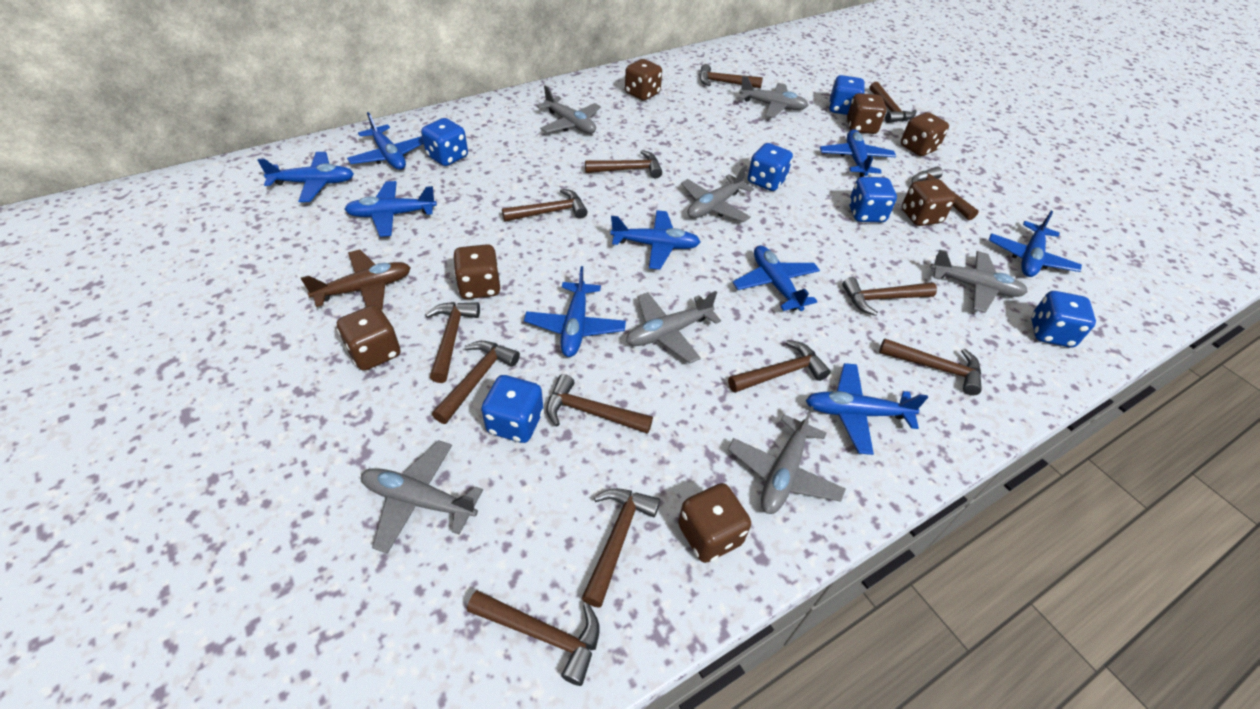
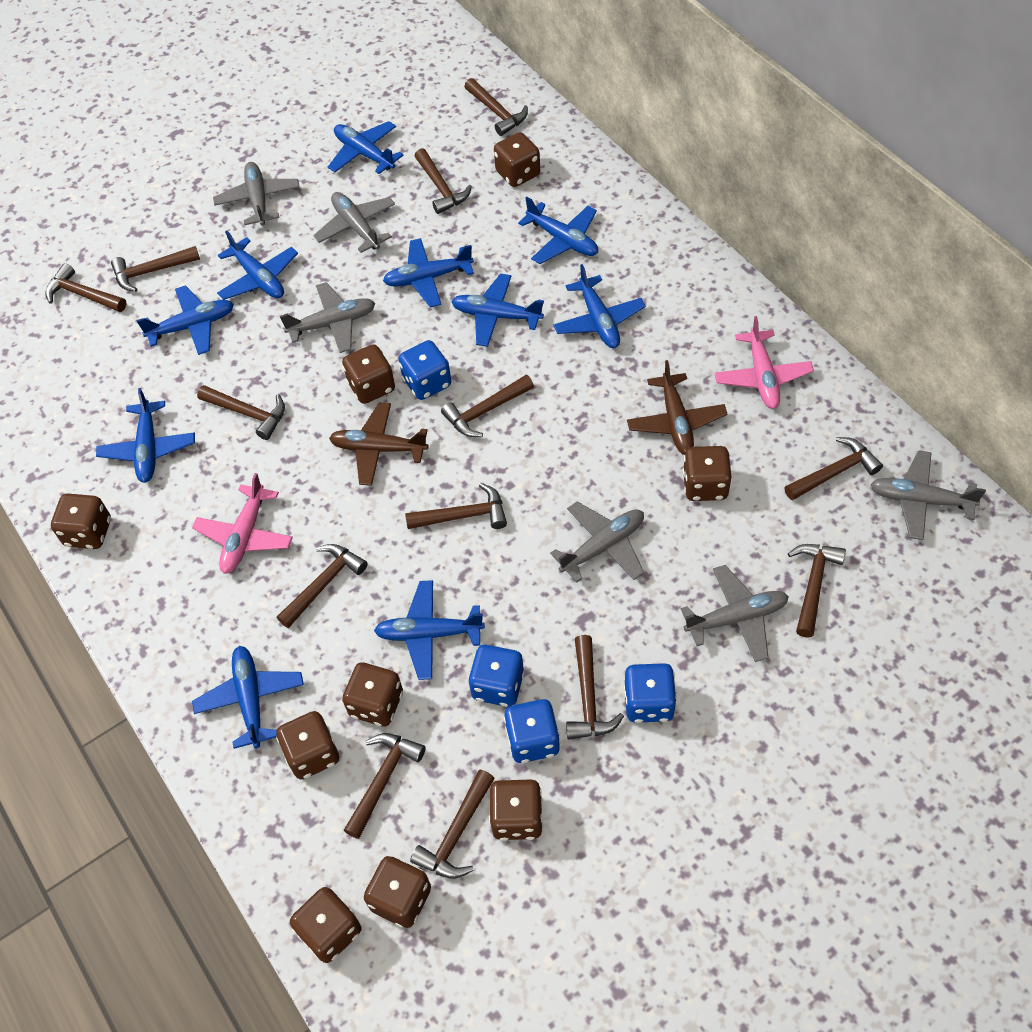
blue dice: [421,118,468,166] [481,375,544,443] [748,143,793,191] [829,75,865,115] [849,177,897,222] [1031,291,1096,347] = 6 -> [399,340,451,400] [468,645,525,707] [504,699,560,763] [624,663,677,723] = 4
blue plane: [257,152,354,202] [344,181,437,237] [347,112,424,170] [524,266,626,357] [610,210,700,270] [733,246,820,311] [806,363,928,455] [820,129,896,177] [989,211,1082,277] = 9 -> [96,388,195,483] [136,285,234,355] [192,646,304,749] [217,230,298,300] [328,121,404,174] [374,580,485,680] [383,238,474,307] [451,273,544,347] [518,197,598,264] [553,264,646,348] = 10
brown dice: [337,305,401,371] [453,244,500,299] [625,59,662,101] [678,483,751,563] [847,93,887,134] [901,112,949,156] [902,179,956,226] = 7 -> [51,494,111,549] [276,711,339,780] [290,887,361,963] [342,344,395,404] [342,662,403,727] [364,856,431,928] [489,779,543,841] [494,132,540,187] [683,446,732,501] = 9
brown plane: [301,250,411,310] = 1 -> [329,402,429,486] [627,360,727,455] = 2
grey plane: [361,440,483,554] [536,85,601,134] [626,291,721,364] [681,165,754,222] [728,406,846,514] [739,76,809,118] [930,249,1028,313] = 7 -> [213,162,300,226] [280,282,375,353] [313,192,395,253] [550,501,644,582] [681,565,789,662] [871,450,986,540] = 6
pink plane: none = 0 -> [192,473,293,574] [714,316,814,409] = 2

